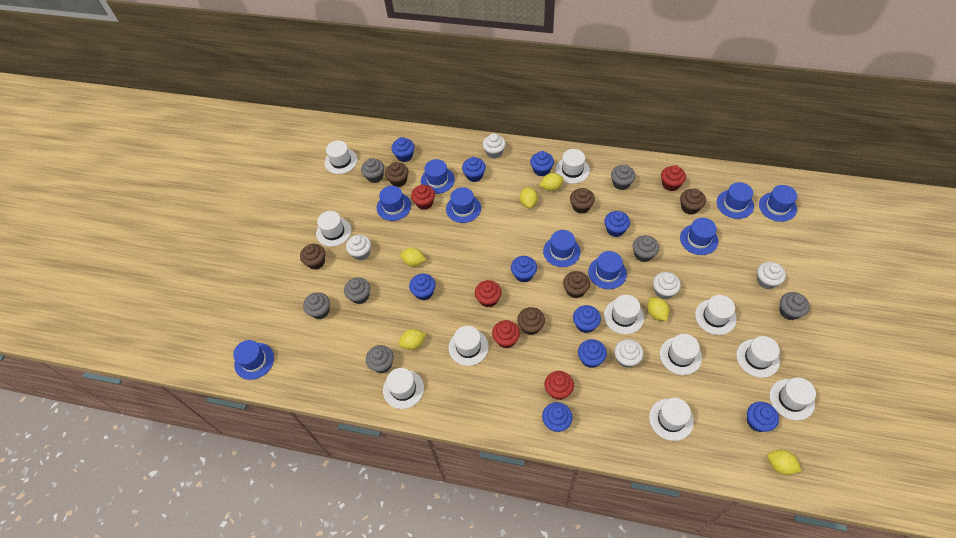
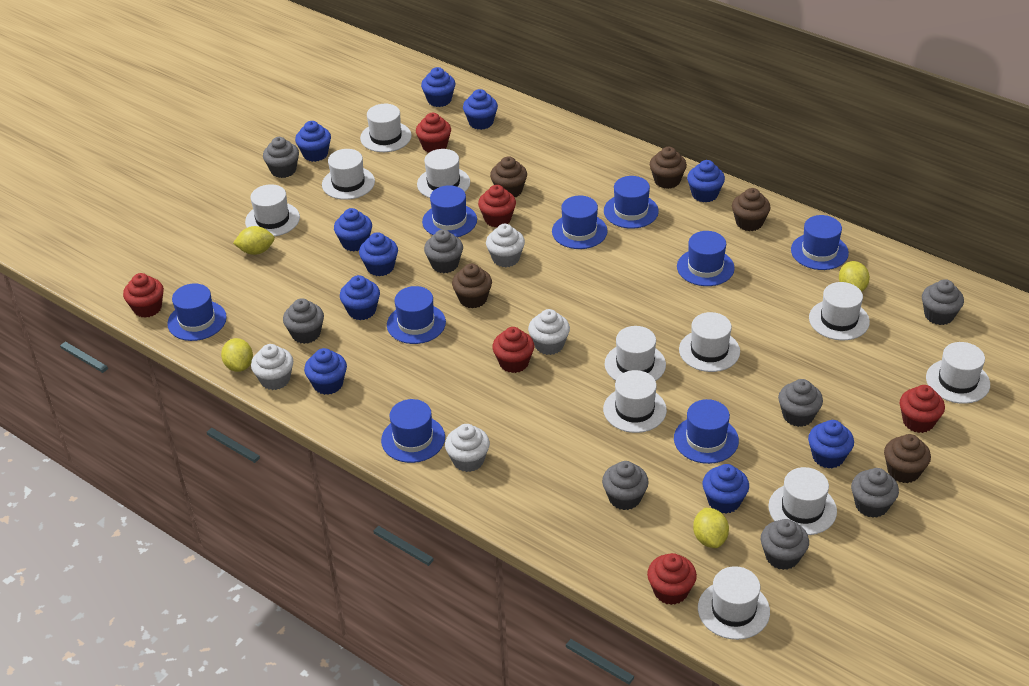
brown cupcake: [300,244,325,270] [385,162,408,187] [517,307,545,335] [563,271,590,298] [570,188,595,214] [680,189,706,215] = 6 -> [452,264,492,308] [490,156,527,197] [650,147,687,189] [732,188,770,231] [884,434,931,483] = 5
grey cupcake: [303,292,330,319] [344,277,370,304] [361,158,384,183] [366,345,394,373] [611,164,636,190] [633,235,659,262] [779,292,810,320] = 7 -> [263,137,299,178] [283,298,324,344] [424,229,463,273] [602,461,649,510] [761,519,809,570] [778,379,823,427] [851,468,899,518] [922,279,964,325] = 8
red cupcake: [411,185,435,210] [475,280,501,307] [492,320,520,348] [544,371,574,400] [661,165,686,191] = 5 -> [123,273,164,318] [416,113,451,152] [478,185,516,227] [492,327,534,373] [647,553,697,605] [900,385,945,433] = 6
white cupcake: [346,234,371,260] [483,133,506,159] [614,339,643,368] [653,272,681,299] [757,262,786,289] = 5 -> [251,344,293,390] [445,424,490,472] [486,224,525,267] [528,309,570,355] = 4
yellow lemon: [398,329,426,350] [400,247,426,266] [520,187,538,208] [539,173,564,191] [647,297,670,321] [767,450,802,475] = 6 -> [221,338,253,372] [233,226,275,255] [693,508,729,548] [839,261,870,292] = 4

